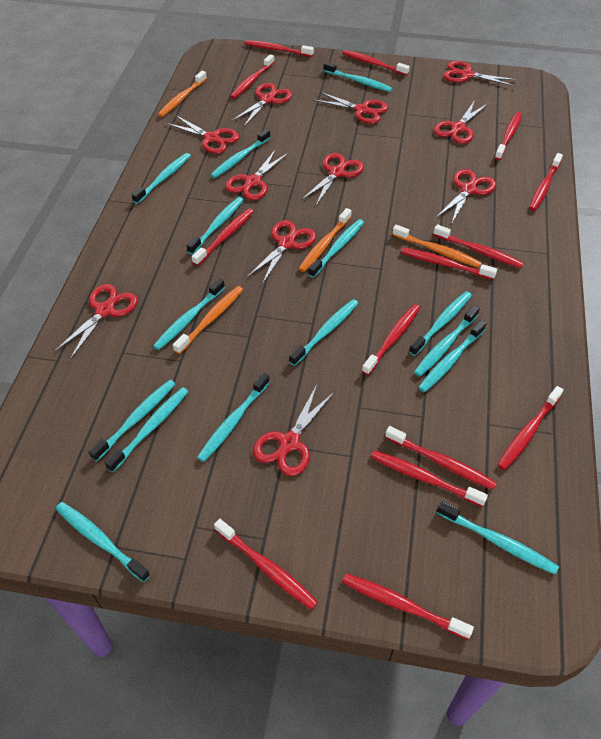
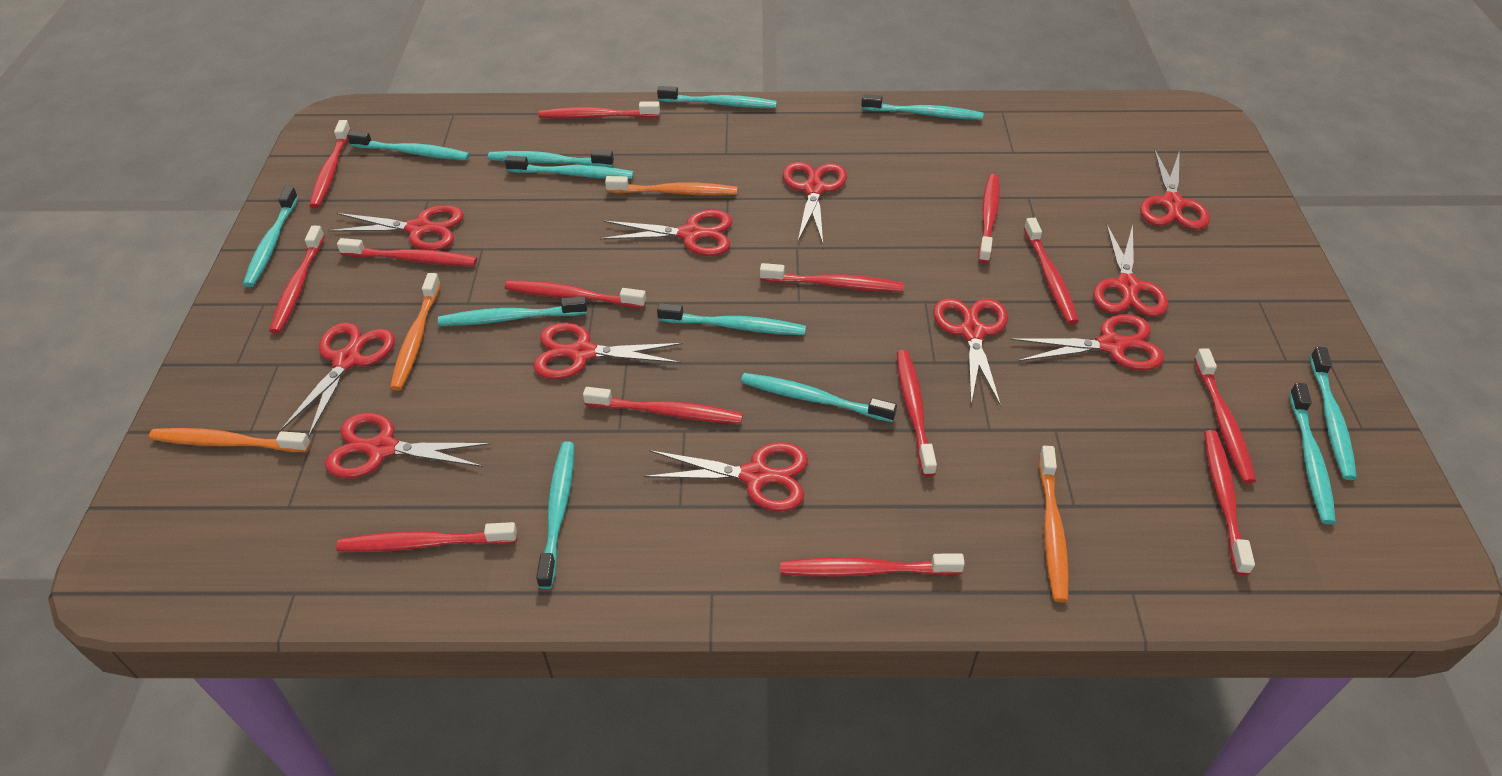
turquoise toothbrush: [56,502,150,582] [88,380,175,462] [105,387,189,472] [132,153,191,204] [153,279,225,350] [187,197,244,255] [197,373,270,462] [211,129,271,178] [289,299,358,366] [308,219,364,278] [323,62,393,92] [409,291,472,356] [414,305,480,377] [418,320,487,392] [437,501,559,575] = 15 -> [243,187,298,287] [347,131,470,160] [438,296,587,326] [488,150,614,167] [505,156,634,179] [536,441,574,589] [657,86,777,108] [657,303,806,335] [741,373,897,422] [861,94,983,120] [1289,383,1336,525] [1310,346,1357,480] = 12

